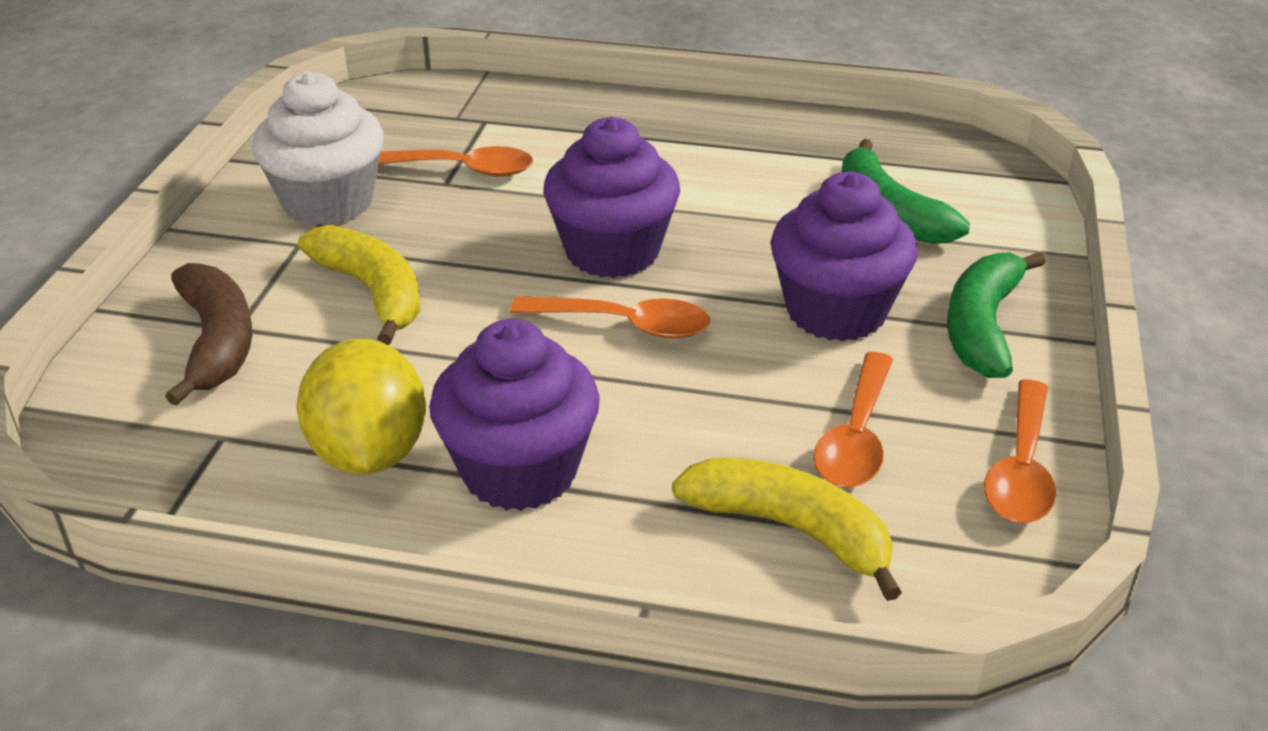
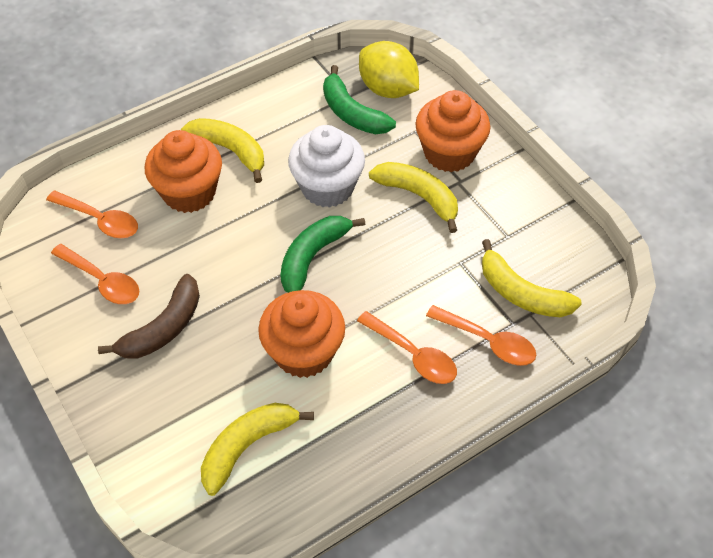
orange cupcake: none = 0 -> [145,130,222,213] [258,290,345,378] [415,90,490,172] = 3
purple cupcake: [429,319,600,511] [543,117,680,278] [771,172,918,341] = 3 -> none = 0
yellow banana: [298,225,421,345] [672,458,902,601] = 2 -> [181,118,264,183] [201,403,314,496] [369,162,458,233] [482,239,582,317] = 4

